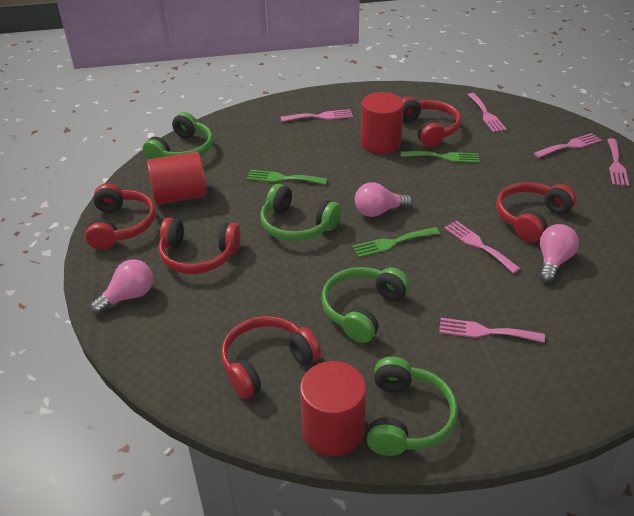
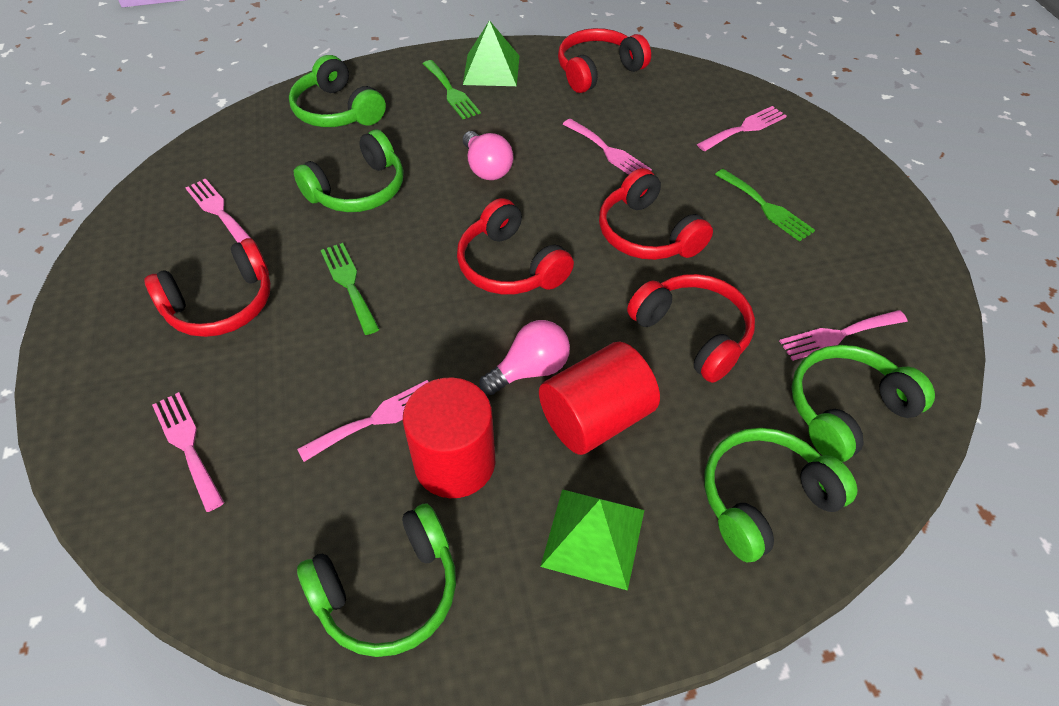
green headphones: [143,112,213,159] [260,184,341,241] [321,267,410,343] [367,357,458,456] = 4 -> [289,55,386,127] [294,130,404,212] [297,503,456,657] [704,428,857,562] [791,345,935,462] = 5
green pyramid: none = 0 -> [463,20,519,86] [540,489,644,591] = 2
pink light bulb: [90,259,153,314] [355,182,413,217] [539,224,579,282] = 3 -> [463,131,513,180] [479,320,570,395] = 2
red cylinder: [147,152,207,204] [300,361,366,456] [360,92,404,154] = 3 -> [403,377,495,498] [539,342,660,455] = 2

